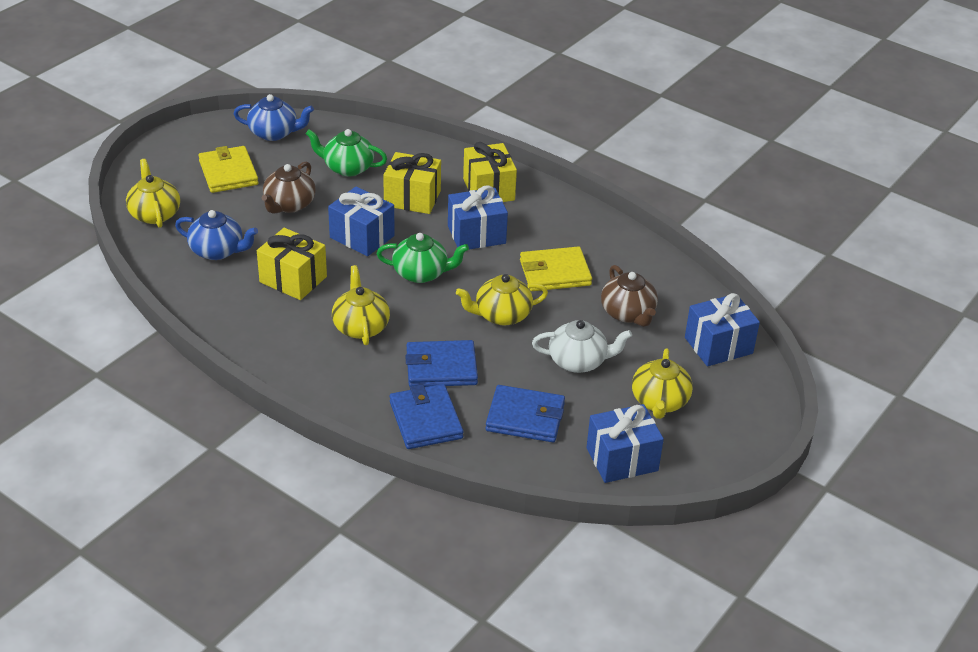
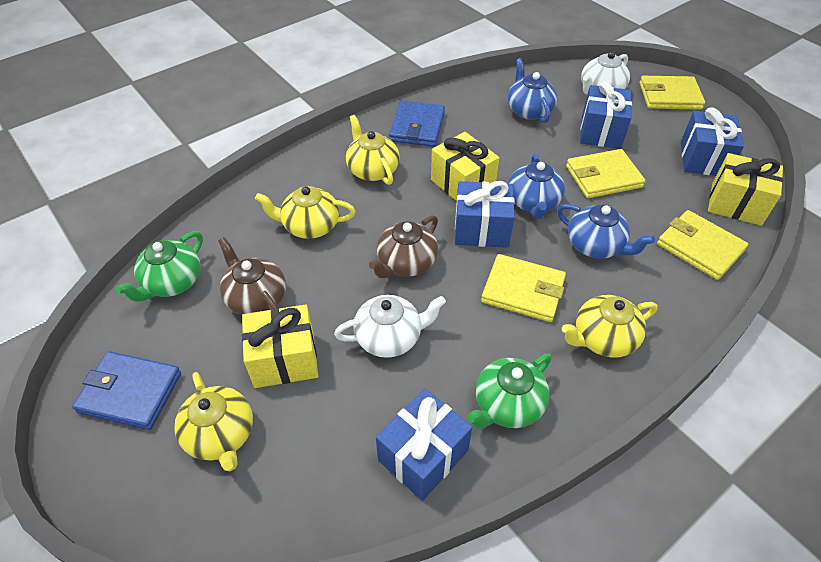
blue teapot: [175,210,258,260] [234,94,314,141] = 2 -> [508,58,557,123] [508,153,565,219] [557,204,655,259] = 3
blue wallet: [390,384,464,449] [405,340,478,387] [486,385,565,442] = 3 -> [72,351,181,430] [389,101,445,147] = 2
white teapot: [532,320,632,373] = 1 -> [334,295,446,358] [581,51,630,95] = 2
yellow wallet: [198,146,259,193] [520,246,592,291] = 2 -> [481,254,566,322] [566,149,645,198] [639,76,705,110] [657,210,748,280] = 4

